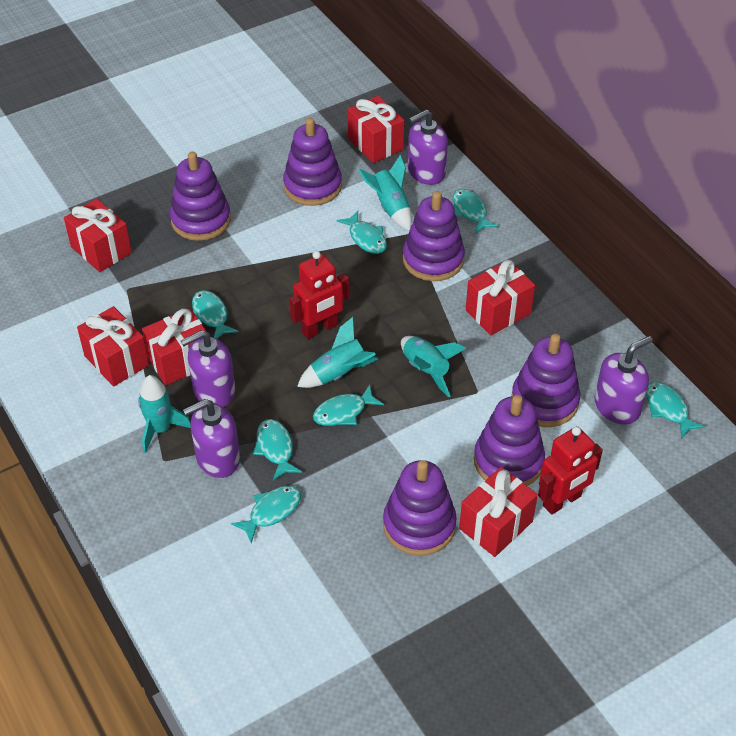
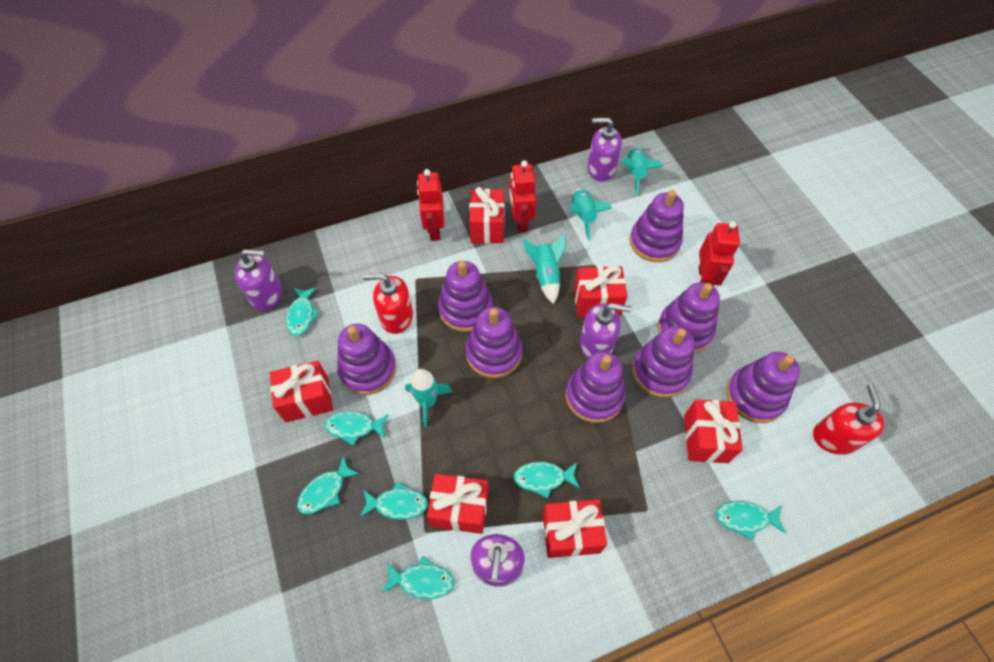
purple stacking toy: [170,151,231,241] [283,118,342,206] [383,460,457,556] [403,191,465,281] [474,395,545,486] [511,334,580,427] = 6 -> [337,324,397,395] [438,261,493,332] [466,307,522,378] [566,351,626,423] [630,190,684,262] [632,326,695,397] [658,282,720,353] [726,352,800,423] = 8
red robot: [289,251,349,339] [538,426,603,515] = 2 -> [417,169,444,241] [509,160,536,233] [699,221,740,286] = 3
red soap dispenser: none = 0 -> [363,273,413,334] [813,384,884,455] = 2

